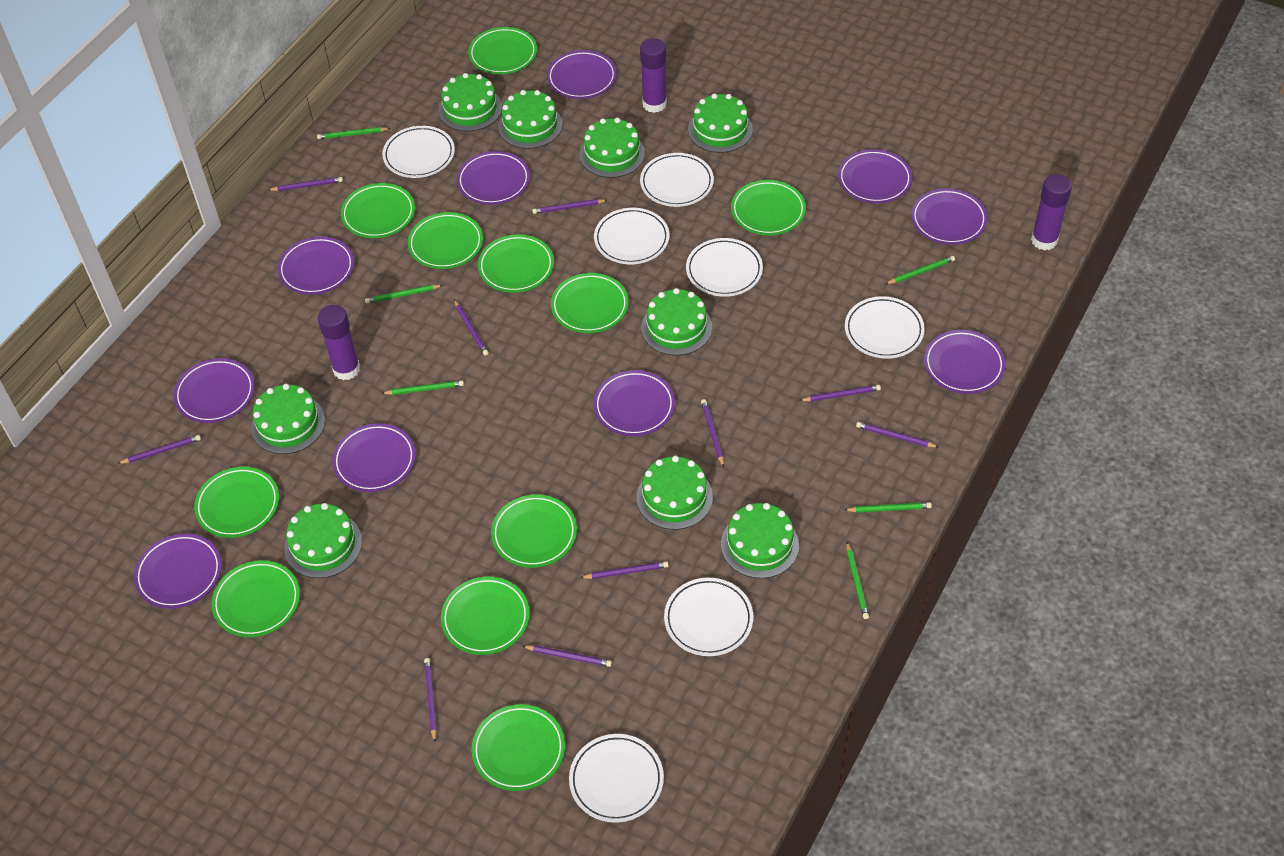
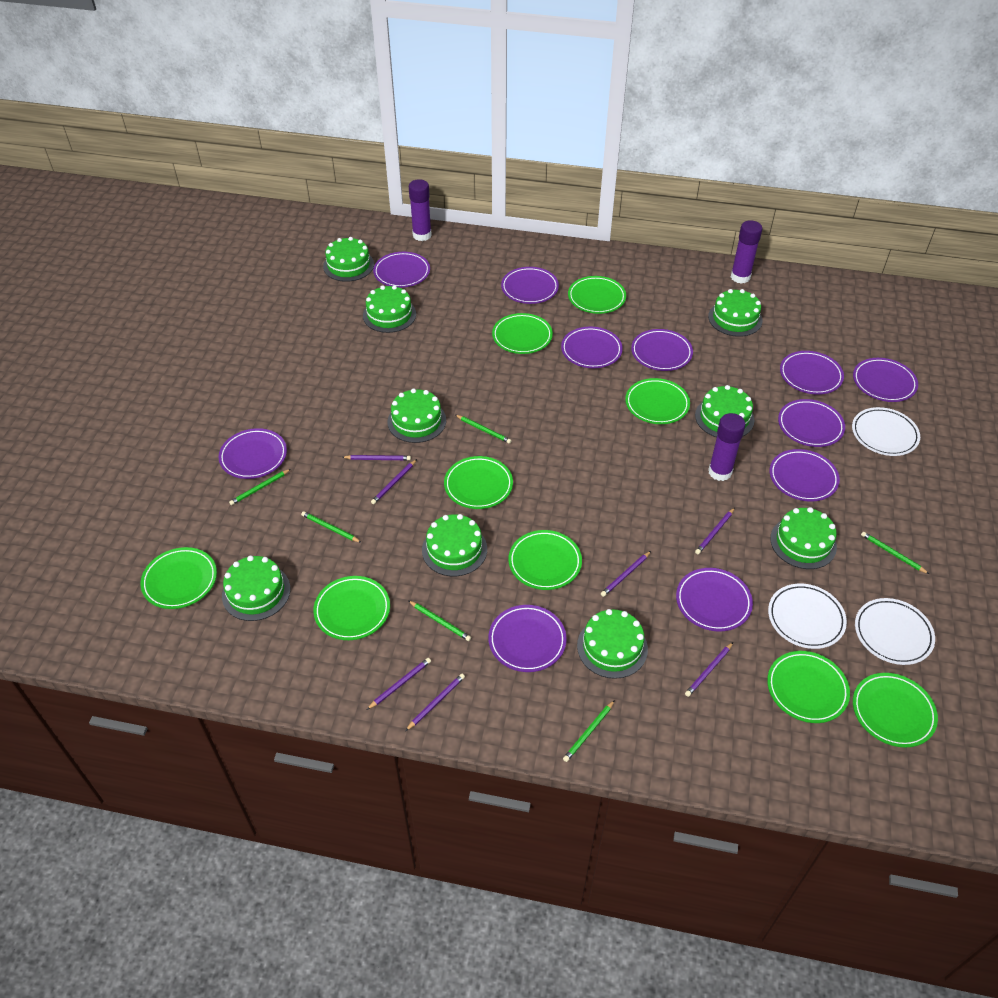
green plate: [194,467,279,538] [211,560,300,637] [341,183,415,238] [408,212,483,269] [441,577,530,655] [468,27,537,74] [472,704,565,791] [478,234,554,293] [491,494,577,568] [551,273,629,333] [731,180,806,235] = 11 -> [141,547,217,609] [313,576,390,640] [444,456,513,509] [492,313,553,354] [508,530,582,590] [568,276,626,314] [625,378,690,424] [767,651,850,723] [853,673,938,748] = 9
purple pencil: [117,435,201,464] [269,177,343,191] [424,658,437,742] [454,300,489,356] [523,645,612,667] [532,199,607,214] [580,561,669,579] [701,399,724,467] [799,385,881,402] [856,422,938,448] = 10 -> [342,455,411,460] [367,658,431,710] [371,459,417,504] [405,674,465,731] [601,551,651,597] [685,642,733,697] [695,508,735,554] = 7
purple plate: [134,534,222,609] [174,358,255,423] [278,237,354,295] [332,423,416,492] [457,151,530,205] [547,50,617,99] [594,370,675,436] [838,149,912,203] [911,188,988,245] [924,330,1005,394] = 10 -> [219,428,287,479] [373,252,430,288] [488,605,567,672] [501,267,559,304] [561,326,623,368] [631,329,693,371] [676,568,753,631] [770,449,840,502] [778,399,845,447] [780,351,844,395] [853,358,918,402] = 11
white plate: [382,126,455,178] [569,734,664,823] [594,208,669,264] [640,153,714,207] [664,578,753,656] [686,238,763,297] [845,296,925,358] = 7 -> [768,584,847,649] [852,407,920,456] [855,598,935,665] = 3

